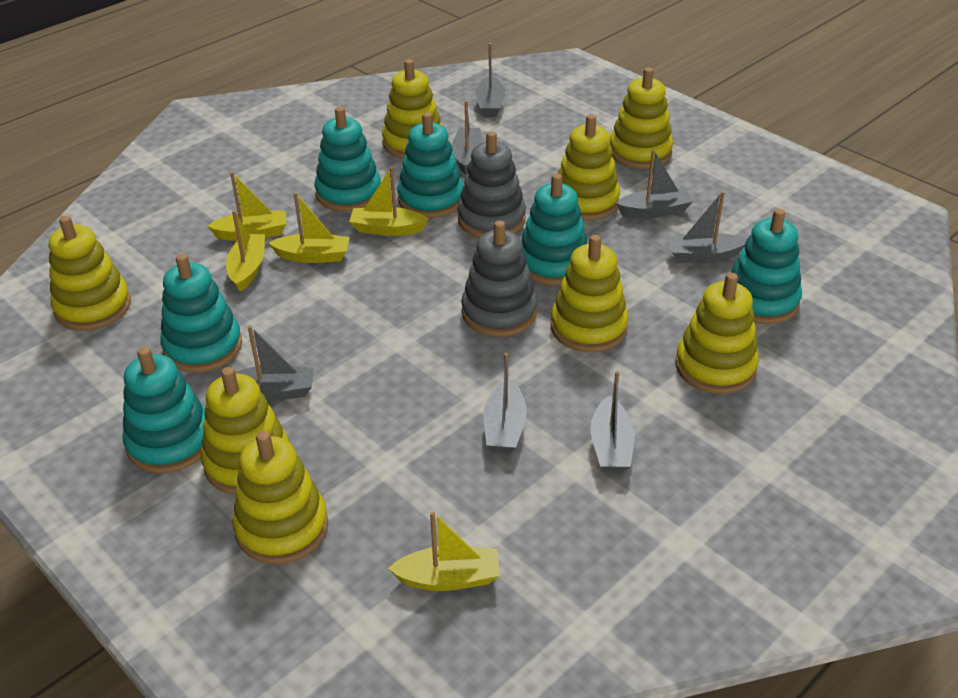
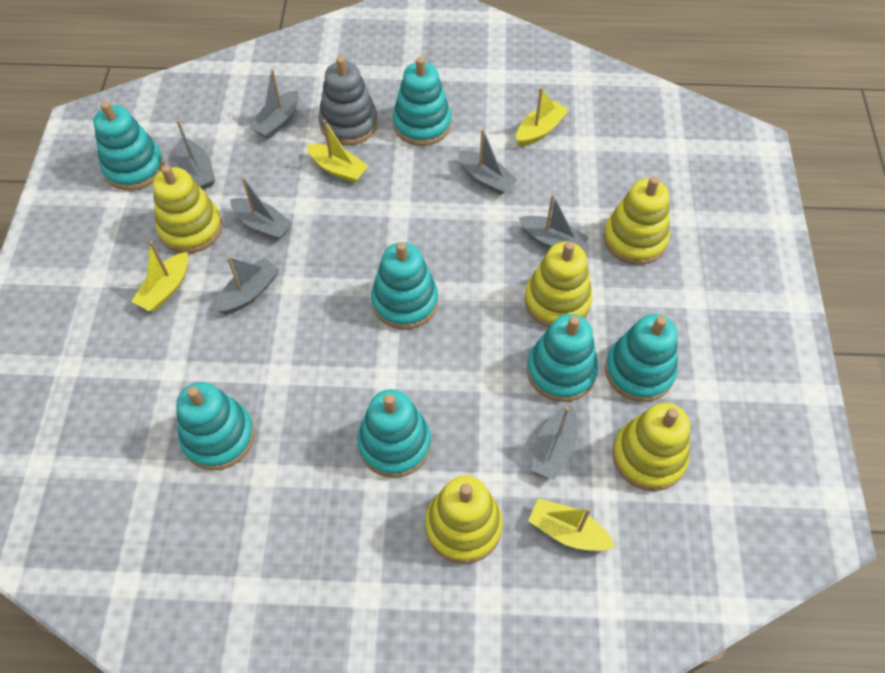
grey stacking toy: [457,131,526,238] [461,220,537,337] = 2 -> [318,56,378,145] = 1
turquoise stacking toy: [123,347,205,474] [160,254,242,372] [314,107,381,212] [397,112,464,218] [521,173,587,286] [731,209,802,324] = 6 -> [93,101,164,191] [176,382,255,470] [357,389,431,478] [371,242,438,330] [393,57,451,146] [527,314,598,402] [605,314,678,402] = 7
yellow boat: [207,172,287,241] [226,210,265,292] [269,192,350,263] [349,167,429,236] [388,511,500,591] = 5 -> [131,241,188,312] [307,120,368,183] [516,87,569,146] [528,498,615,551] = 4
yellow stacking toy: [49,216,131,331] [201,367,289,495] [232,431,328,564] [382,59,443,159] [550,235,629,352] [558,114,620,220] [610,68,673,169] [675,273,759,394] = 8 -> [153,165,222,253] [425,476,503,564] [524,241,593,328] [603,176,670,265] [613,403,690,491] = 5

